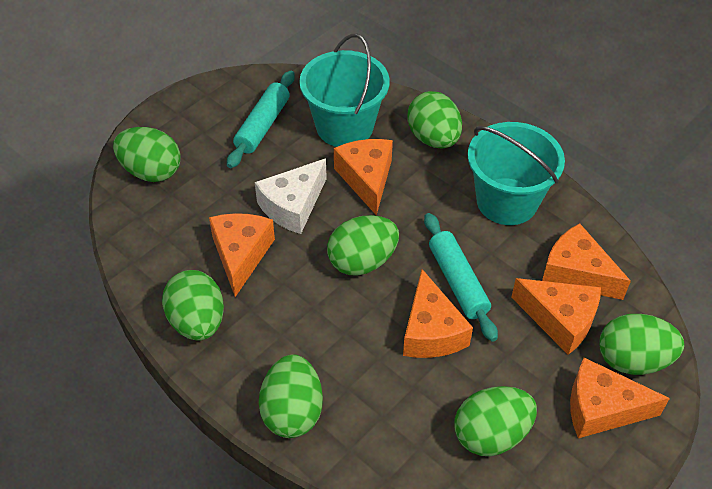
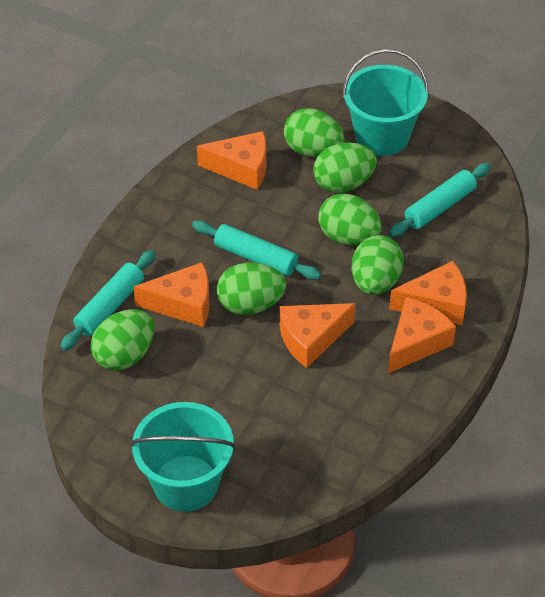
green egg: [113,127,181,182] [162,270,224,341] [259,354,323,438] [327,215,399,276] [408,91,462,149] [454,386,537,456] [599,314,684,375] = 7 -> [91,309,154,371] [217,262,286,315] [284,108,345,157] [313,142,377,193] [318,194,382,246] [351,235,404,295] = 6
orange cheese: [209,213,275,297] [334,139,393,216] [403,269,473,358] [511,278,601,355] [542,223,631,300] [570,358,670,438] = 6 -> [133,262,209,327] [197,131,266,190] [280,303,356,368] [388,297,456,373] [389,261,467,325] = 5
turquoise rolling pin: [227,71,295,168] [424,213,498,342] = 2 -> [60,250,156,351] [192,220,321,280] [389,163,491,237] = 3
white cheese: [255,159,327,234] = 1 -> none = 0

